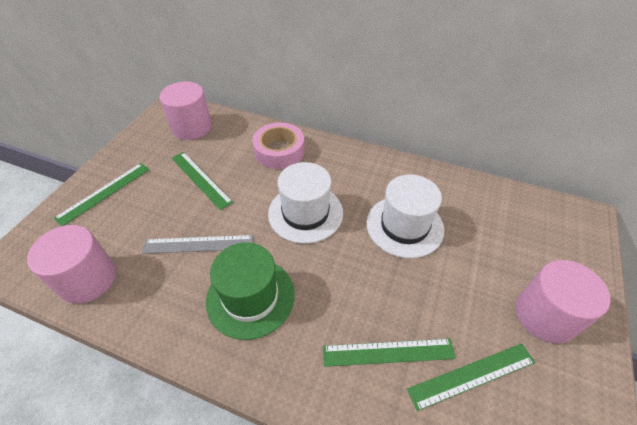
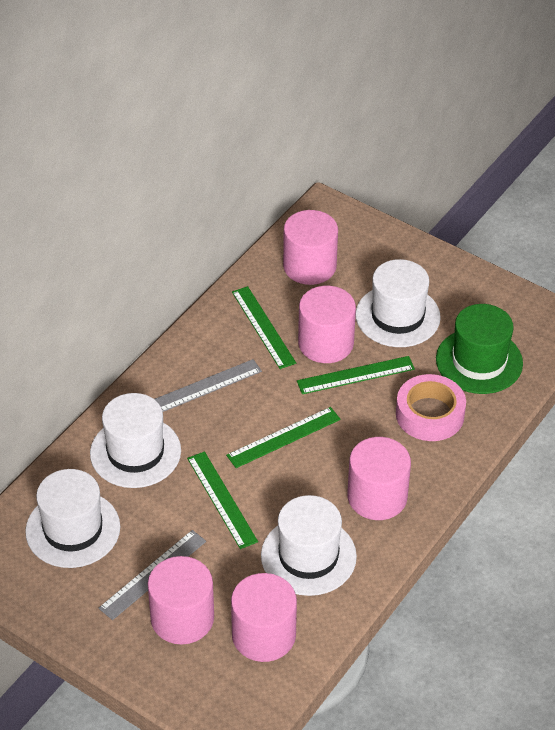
grey ruler: [142,235,253,254] = 1 -> [99,530,206,620] [155,359,262,412] = 2
pink cylinder: [27,225,116,304] [160,82,212,140] [516,260,611,344] = 3 -> [147,556,214,645] [231,573,297,662] [283,210,338,285] [298,286,356,363] [347,437,411,520] = 5
white hat: [268,162,343,244] [366,174,444,258] = 2 -> [25,469,120,568] [90,393,181,488] [261,495,357,596] [356,259,441,347] = 4

